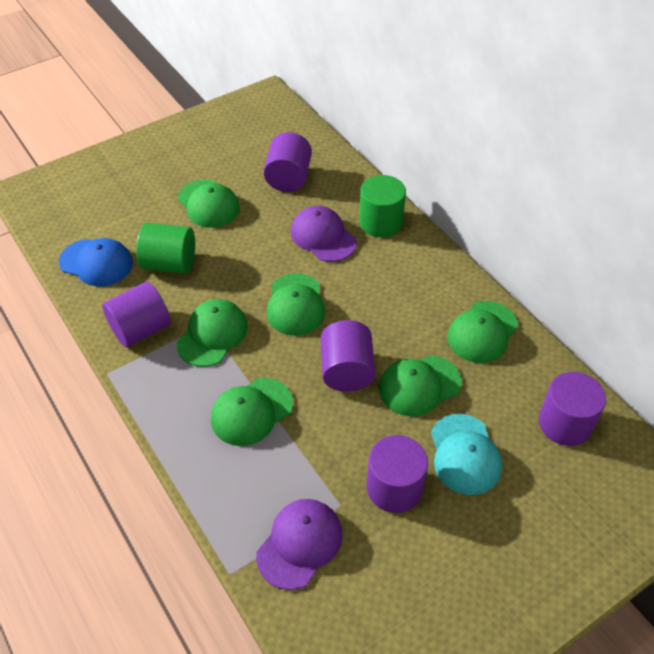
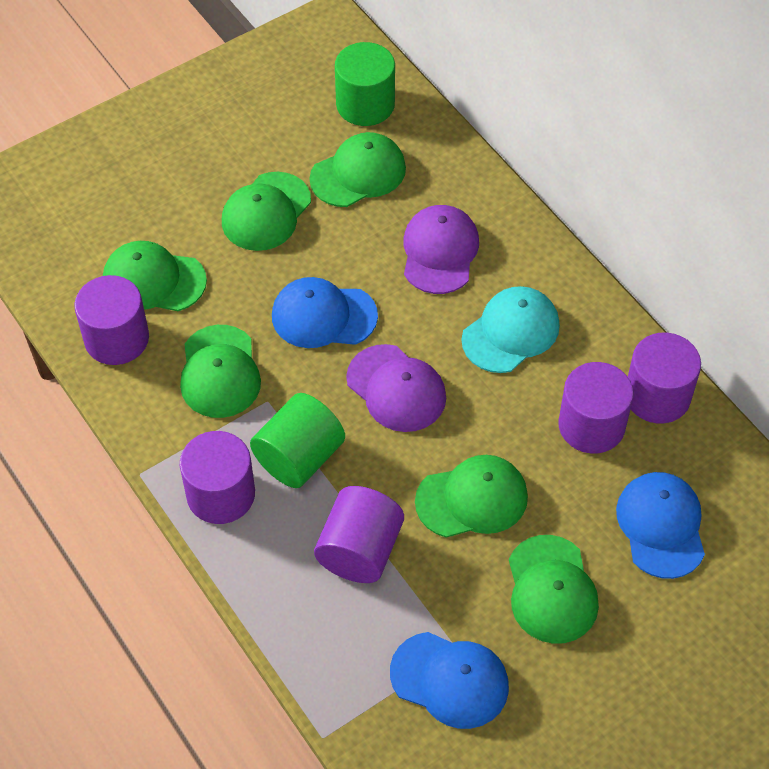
blue cap: [59,238,133,286] = 1 -> [272,277,378,348] [390,632,509,729] [616,472,705,579] = 3

